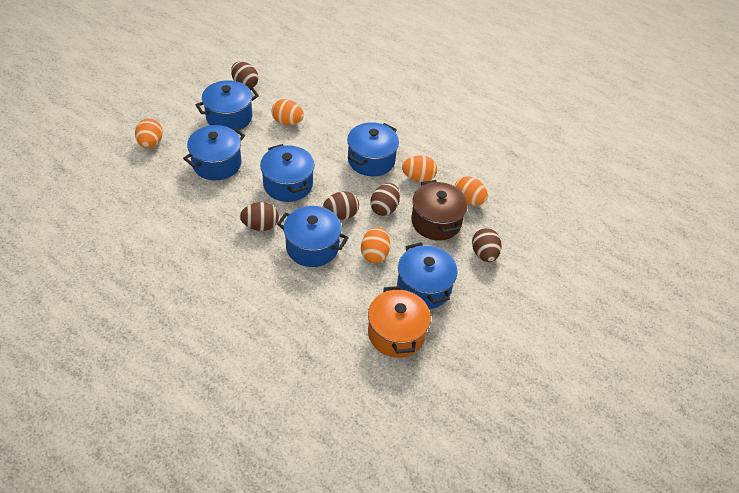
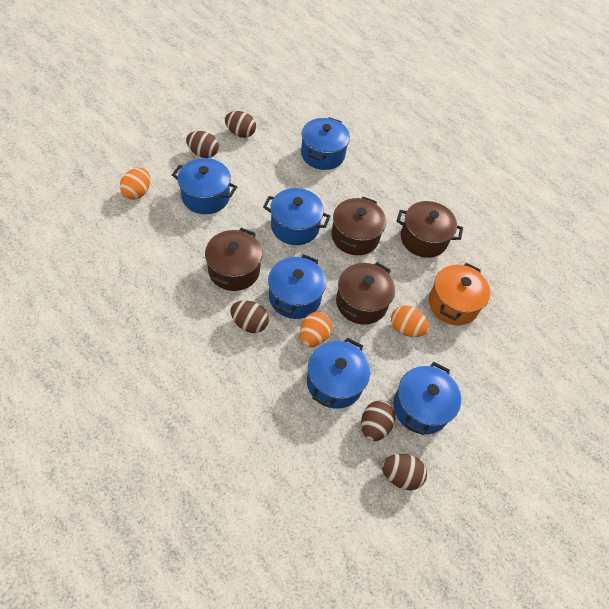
brown pot: [411,180,468,241] = 1 -> [205,228,262,291] [331,196,386,255] [336,262,395,325] [397,201,463,258] = 4
orange egg: [135,118,163,148] [272,99,304,125] [361,227,390,263] [402,155,437,182] [455,176,488,206] = 5 -> [120,168,150,200] [300,312,332,347] [391,305,429,337] = 3

